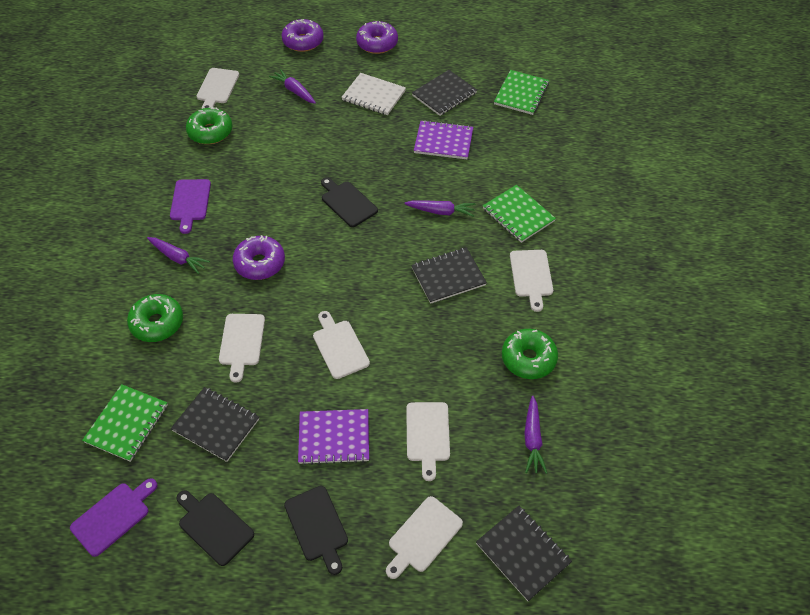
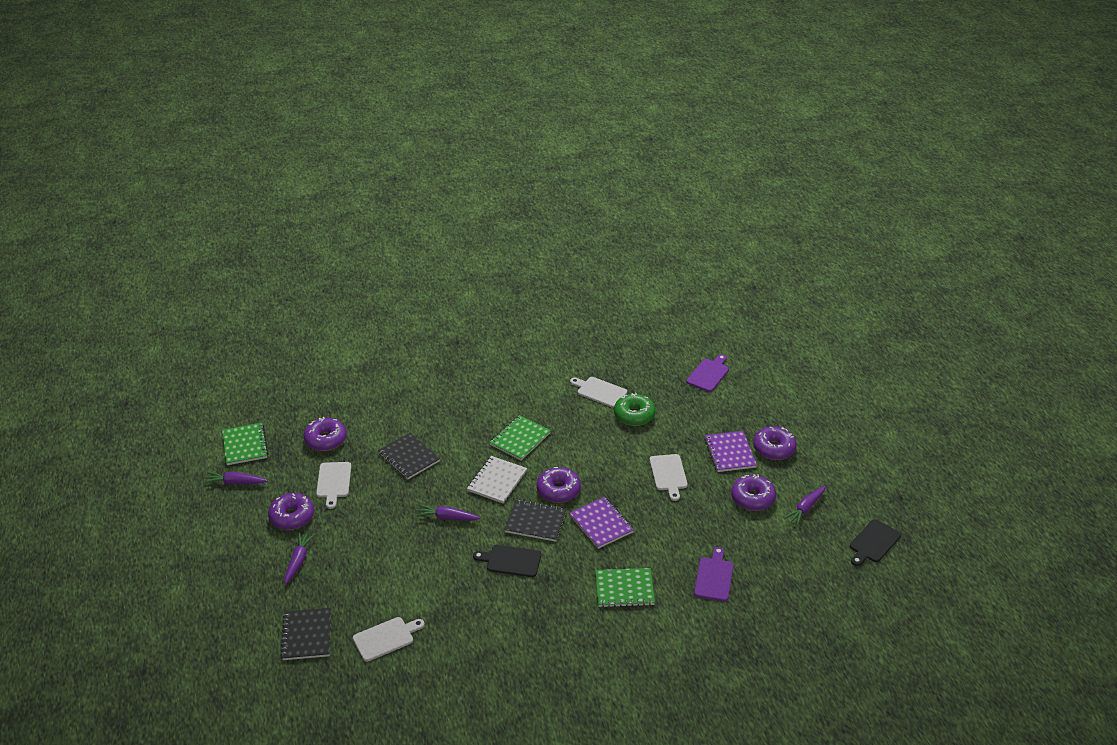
black cutting board: [176,490,254,566] [284,486,348,575] [321,177,378,227] = 3 -> [473,545,541,577] [850,519,901,566] = 2
black notebook: [171,387,259,462] [411,247,487,304] [412,70,477,116] [476,506,572,601] = 4 -> [280,608,331,660] [378,433,440,479] [504,499,567,542] = 3
green donut: [127,294,183,342] [186,106,232,144] [502,329,558,379] = 3 -> [614,393,656,426] = 1
purple donut: [233,235,285,280] [281,19,324,52] [356,21,398,54] = 3 -> [268,493,314,530] [303,417,347,451] [537,467,581,503] [731,474,776,511] [753,426,797,460] = 5
white cutting board: [197,68,239,109] [219,314,265,383] [313,311,370,379] [386,496,463,579] [406,402,450,481] [510,250,553,312] = 6 -> [316,462,351,509] [353,617,425,662] [570,377,627,408] [650,454,688,501] = 4

